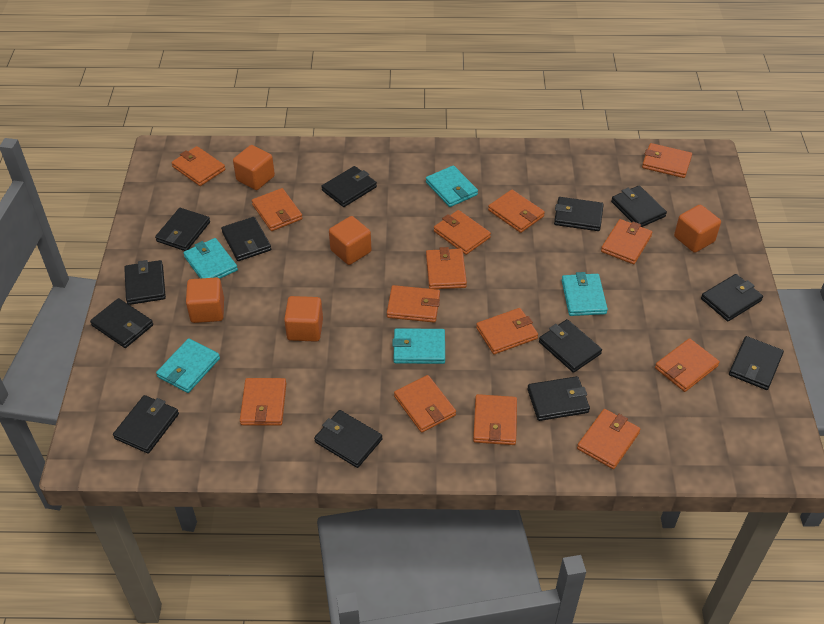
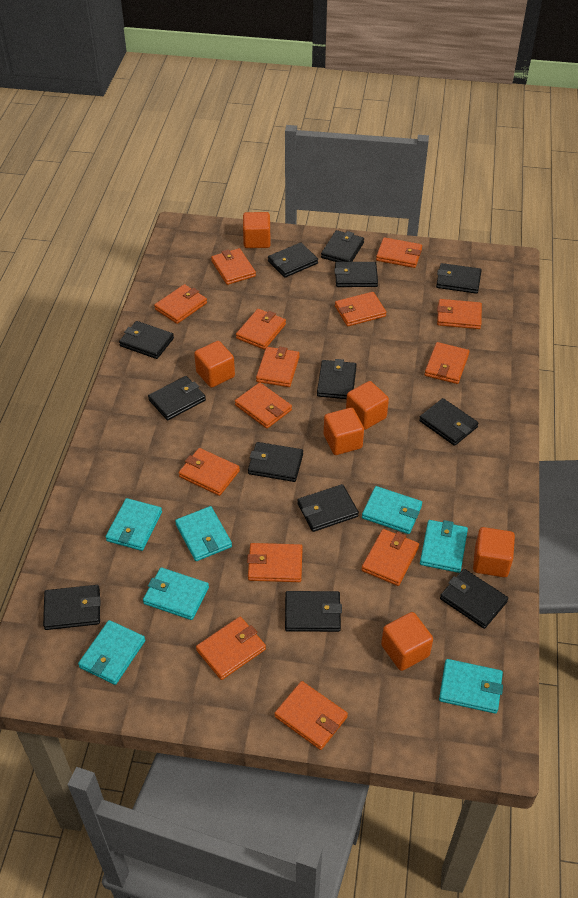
orange cube: [186,277,224,323] [233,145,275,190] [284,296,323,342] [329,216,371,265] [674,204,721,253] = 5 -> [194,341,235,388] [243,212,271,248] [324,408,364,455] [346,381,389,430] [381,612,433,671] [473,527,515,577] = 6
turquoise wallet: [156,338,220,393] [183,238,238,278] [392,328,445,364] [426,165,478,207] [561,272,608,316] = 5 -> [78,620,145,685] [106,498,162,551] [143,568,209,620] [175,506,232,561] [362,486,422,534] [420,520,468,573] [439,659,503,714] = 7

